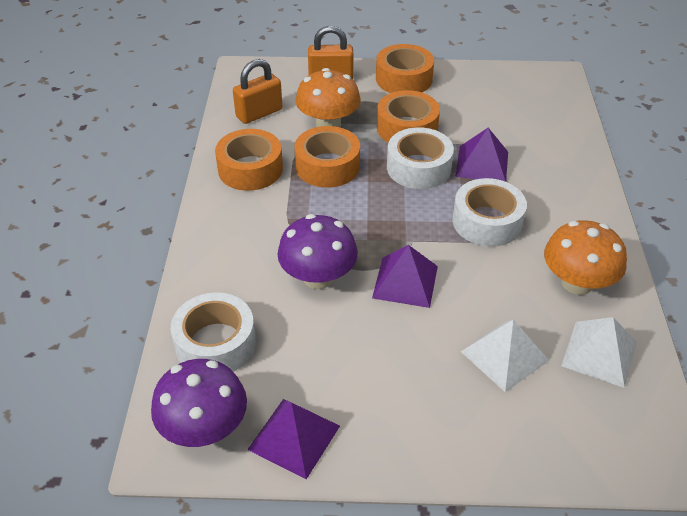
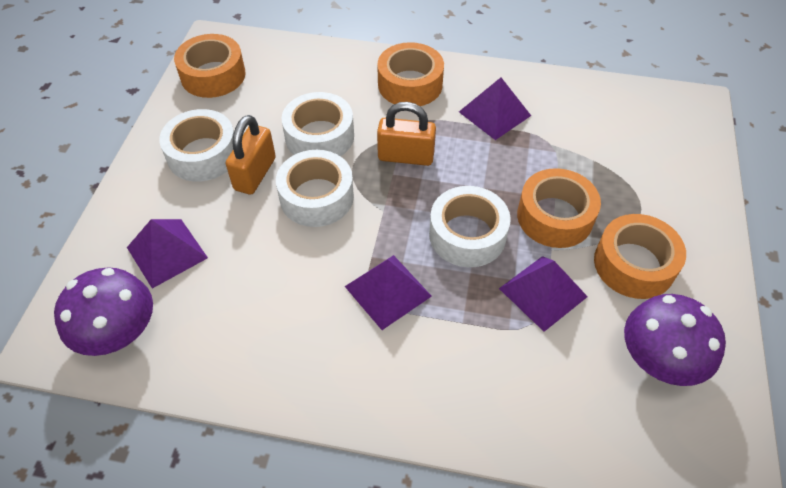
orange mushroom: [296,68,361,127] [544,220,627,295] = 2 -> none = 0
purple pyramid: [247,399,340,479] [372,245,438,308] [456,128,508,182] = 3 -> [127,219,208,288] [344,255,432,330] [459,78,531,140] [499,256,588,332] = 4
white pyramid: [461,320,549,392] [561,317,636,388] = 2 -> none = 0
white tape: [171,292,256,372] [387,127,454,189] [453,178,527,247] = 3 -> [159,109,234,182] [276,150,354,227] [281,92,354,156] [429,186,511,267] = 4

